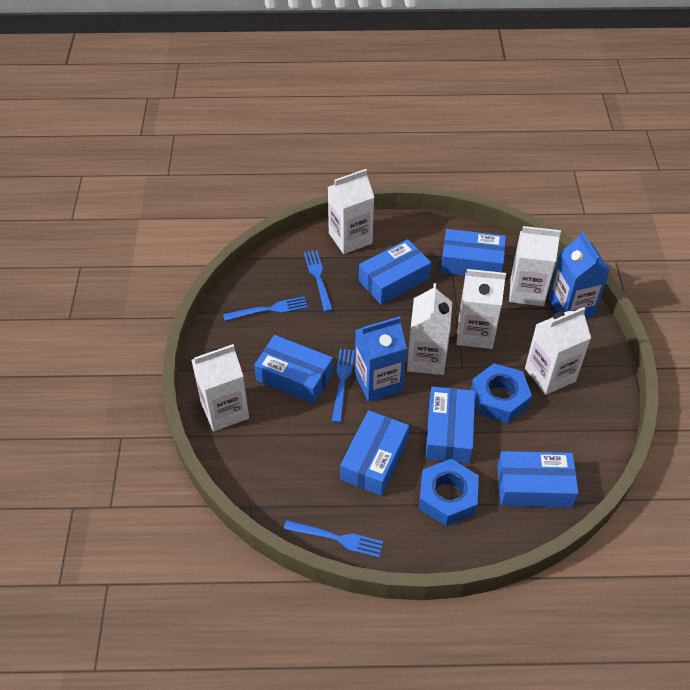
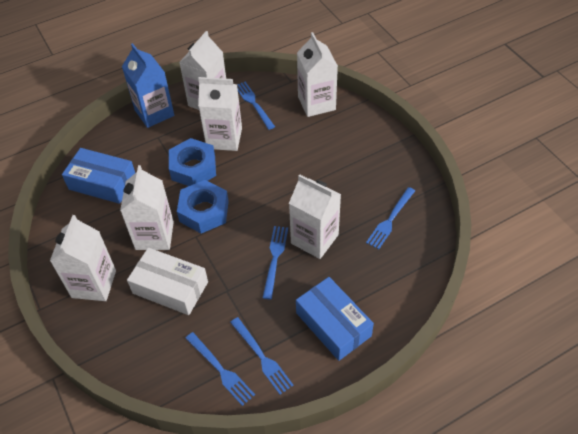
blue box: [254,335,333,404] [340,410,409,496] [359,239,431,305] [425,387,475,464] [441,229,506,276] [497,451,579,508] = 6 -> [62,148,135,204] [296,277,374,361] = 2
blue carton: [355,316,407,402] [548,231,610,318] = 2 -> [122,43,174,128] = 1
blue fork: [223,296,308,321] [283,520,383,558] [304,250,333,312] [332,349,355,423] = 4 -> [186,332,255,406] [230,317,294,395] [237,82,275,130] [262,226,288,299] [366,187,415,250] = 5
white box: none = 0 -> [127,248,208,315] = 1

